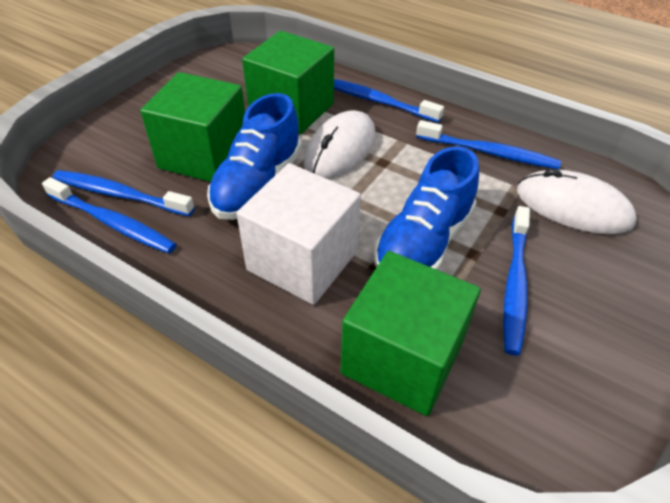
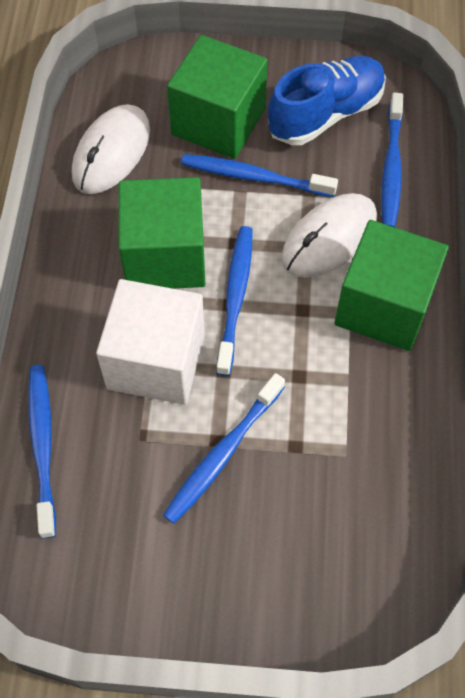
blue shoe: [207,93,302,220] [374,146,479,270] = 2 -> [268,56,386,145] = 1

